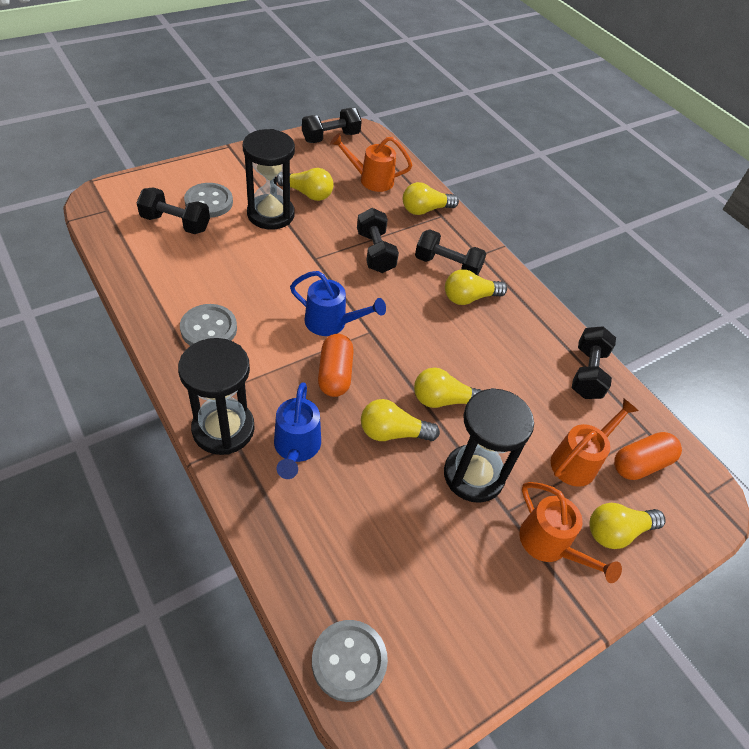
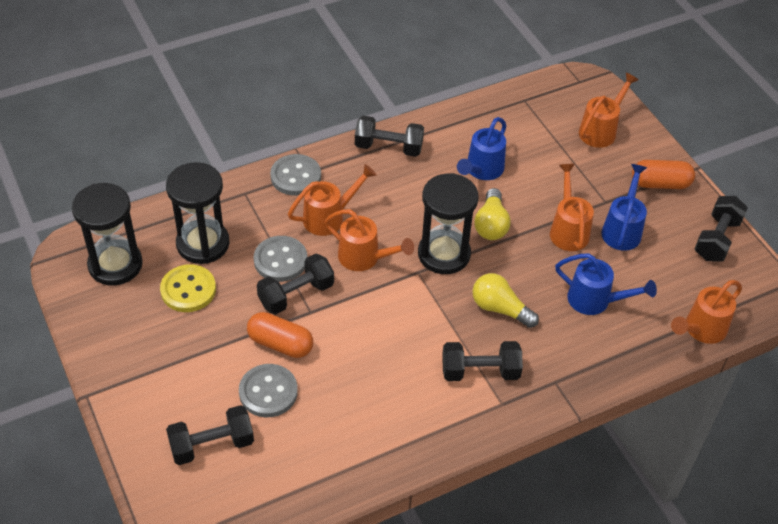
blue watering can: [274,382,321,479] [290,271,386,336] = 2 -> [457,117,506,180] [555,253,657,315] [601,164,647,251] = 3
orange watering can: [330,133,412,192] [519,482,622,583] [551,398,639,487] = 3 -> [288,164,376,236] [325,209,414,271] [550,164,594,251] [579,73,638,148] [671,280,742,344] = 5
yellow button: none = 0 -> [160,264,216,312] = 1
yellow light bulb: [277,168,333,201] [361,399,440,441] [403,182,459,215] [414,368,483,408] [445,269,507,305] [589,503,666,549] = 6 -> [472,273,539,328] [474,188,511,240] = 2

